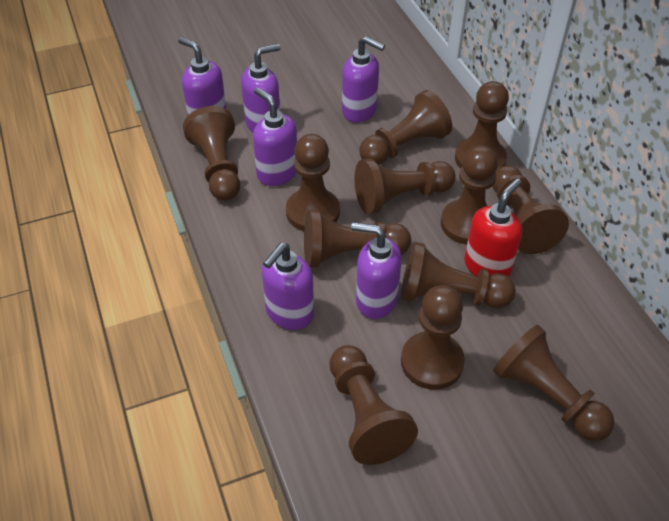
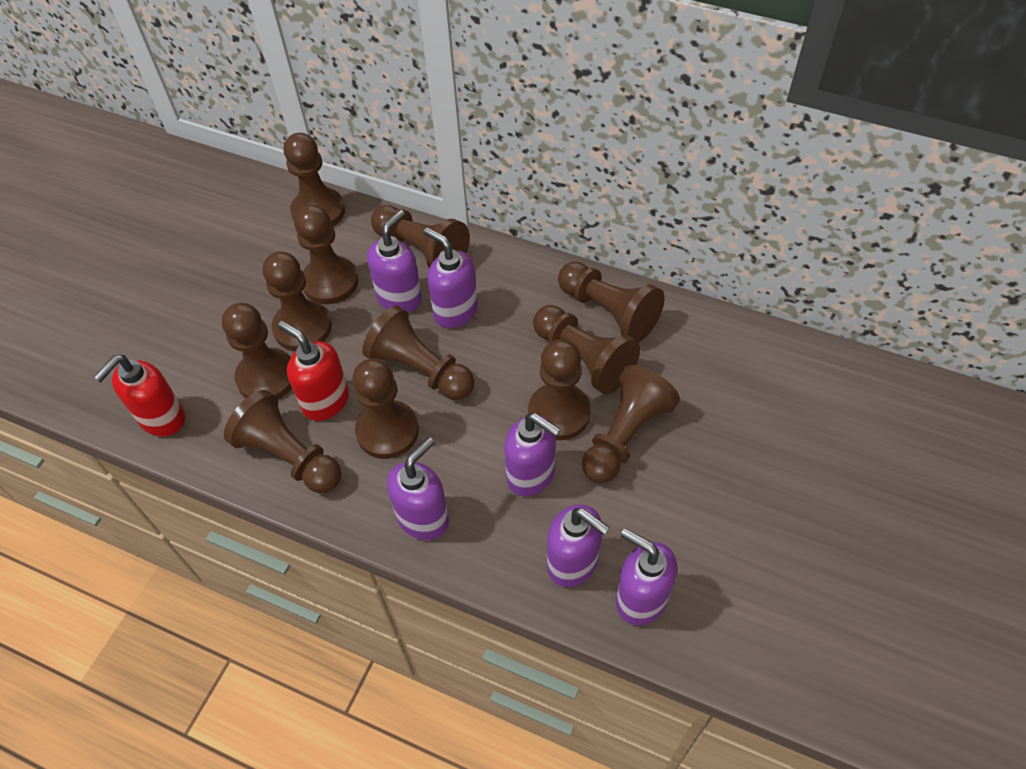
red soap dispenser: [464,178,522,277] = 1 -> [94,355,185,437] [278,321,349,421] = 2

